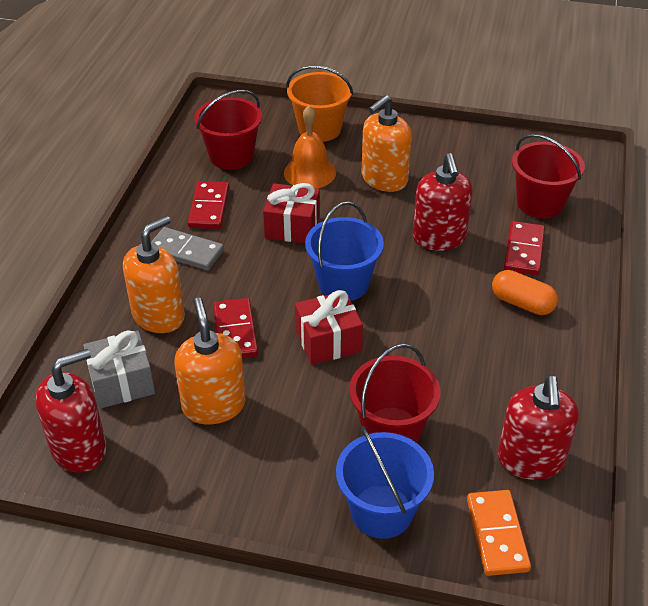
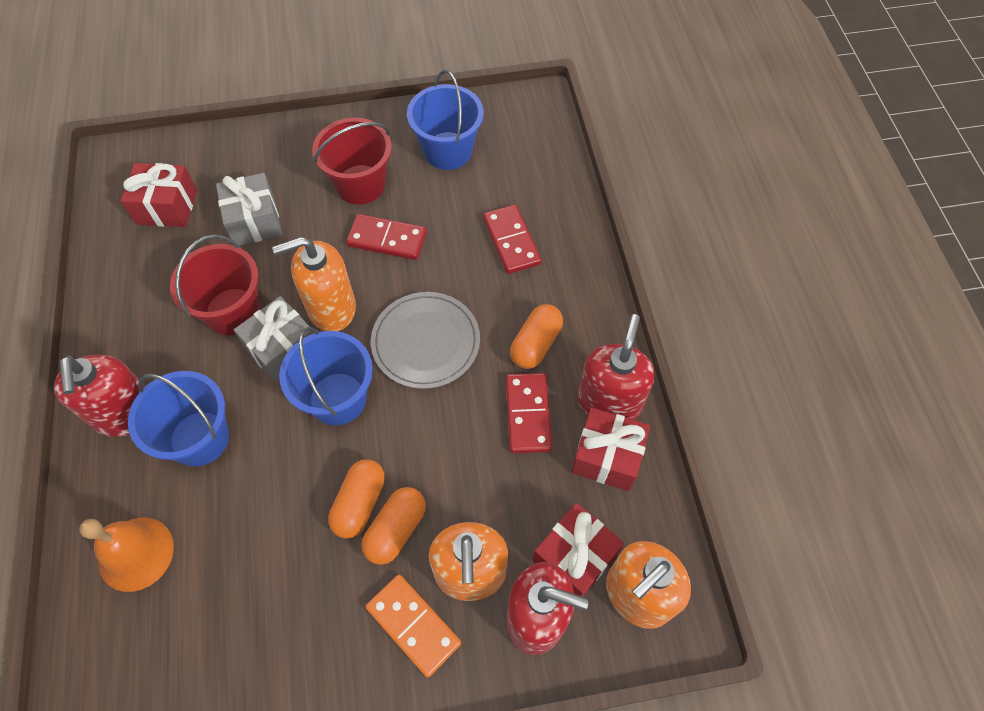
blue bucket: [305,201,384,301] [336,426,434,539] = 2 -> [128,371,229,466] [279,327,373,425] [407,70,484,170] = 3
grey domino: [151,227,224,270] = 1 -> none = 0
grey gift: [83,330,155,409] = 1 -> [216,173,282,246] [234,296,314,383] = 2
grey plate: none = 0 -> [371,292,480,389] = 1
orange bucket: [286,66,353,142] = 1 -> none = 0
orange capsule: [492,270,558,315] = 1 -> [328,459,385,538] [361,487,426,565] [510,304,563,369] = 3
red bucket: [194,90,262,170] [349,343,441,443] [512,134,585,219] = 3 -> [170,234,260,335] [312,118,392,205] = 2
red gift: [263,183,320,243] [295,290,363,365] = 2 -> [121,163,197,227] [533,503,624,597] [571,407,650,491] = 3

